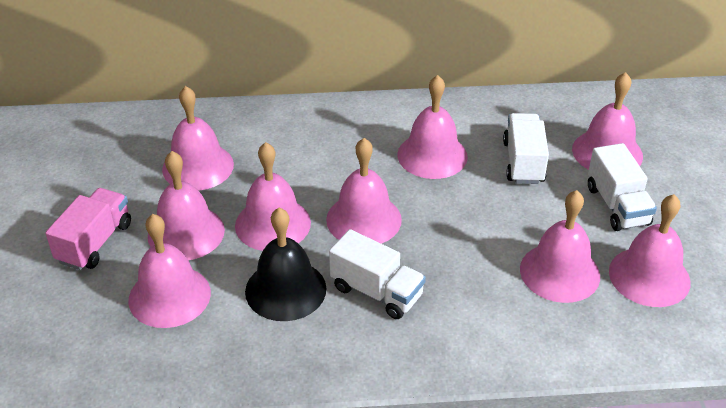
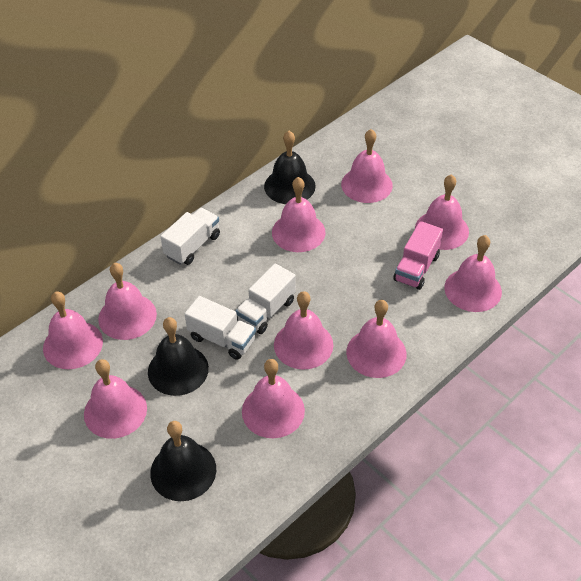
black bell: [245,208,326,321] = 1 -> [148,317,209,396] [150,421,216,501] [264,131,316,204] = 3
pink bell: [128,214,211,328] [148,151,225,260] [162,86,234,191] [235,142,311,251] [326,138,402,244] [397,75,468,179] [520,190,600,303] [572,72,643,170] [609,194,691,307] = 9 -> [43,292,103,369] [84,359,147,439] [98,263,157,340] [242,359,305,438] [272,177,326,252] [274,291,333,370] [341,129,393,203] [346,300,407,378] [415,174,469,250] [444,235,502,312] = 10

